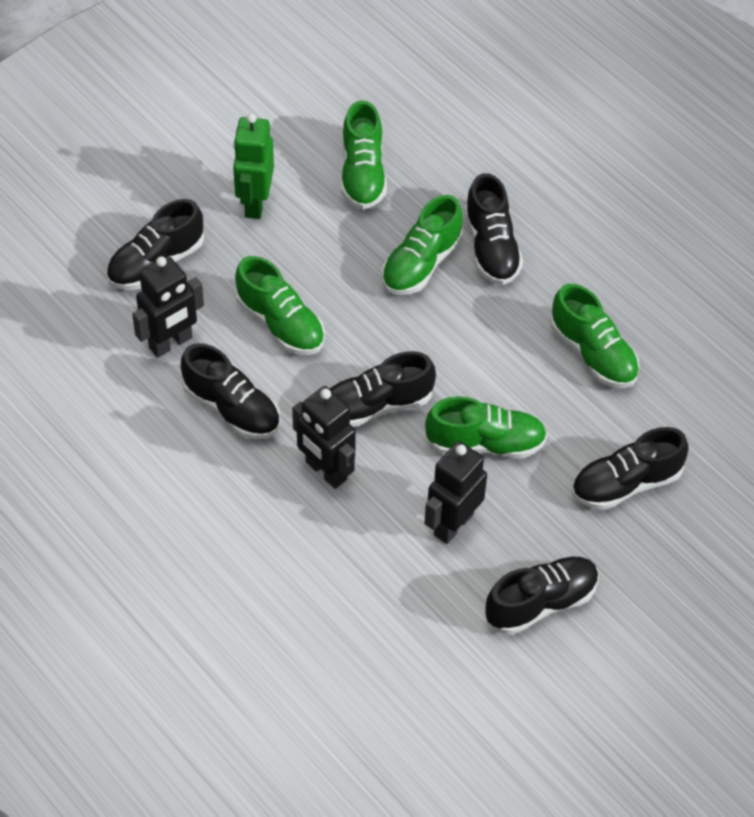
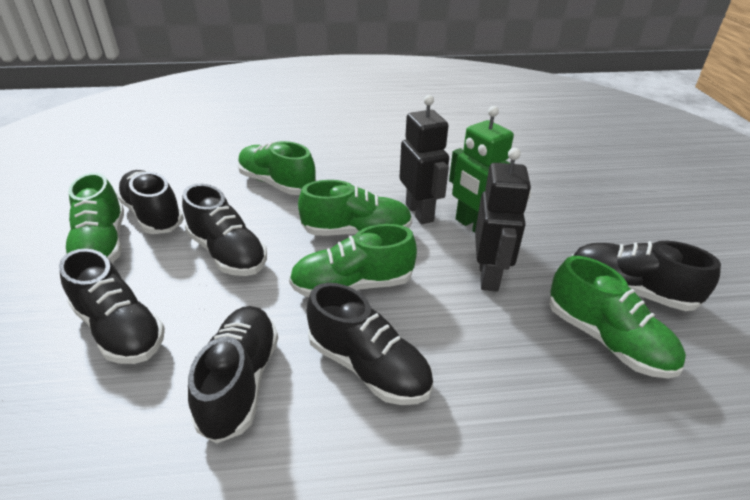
black robot: [132,256,204,358] [292,386,356,489] [424,441,487,544] = 3 -> [399,95,449,224] [475,148,531,291] = 2

